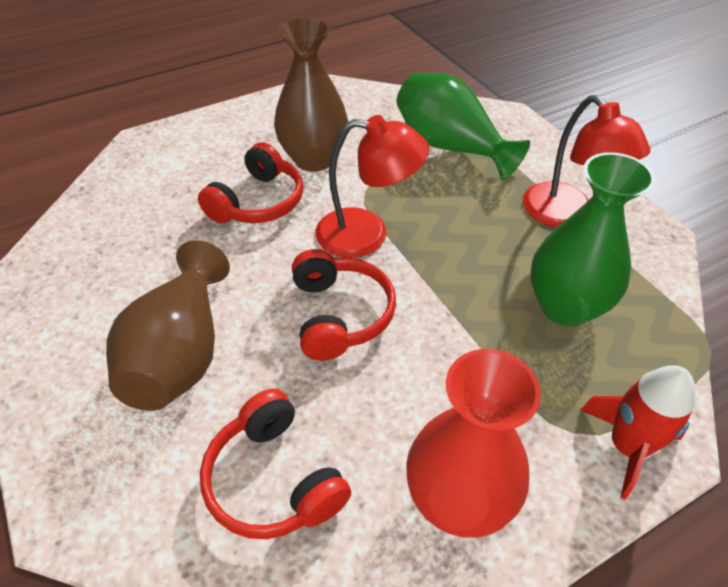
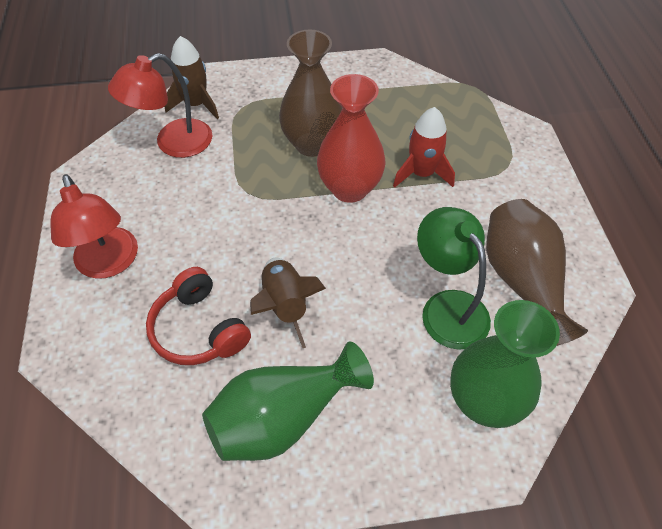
brown rocket: none = 0 -> [165,36,219,119] [250,257,326,348] = 2
green lamp: none = 0 -> [417,207,491,350] = 1
red headphones: [198,142,303,223] [200,389,351,539] [292,249,396,361] = 3 -> [146,267,251,365] = 1

